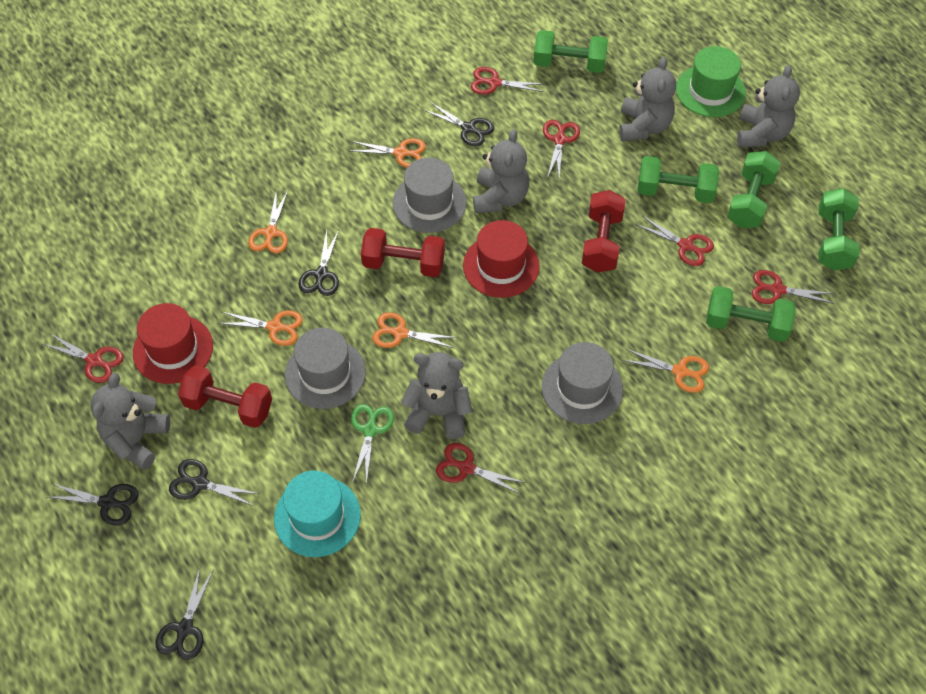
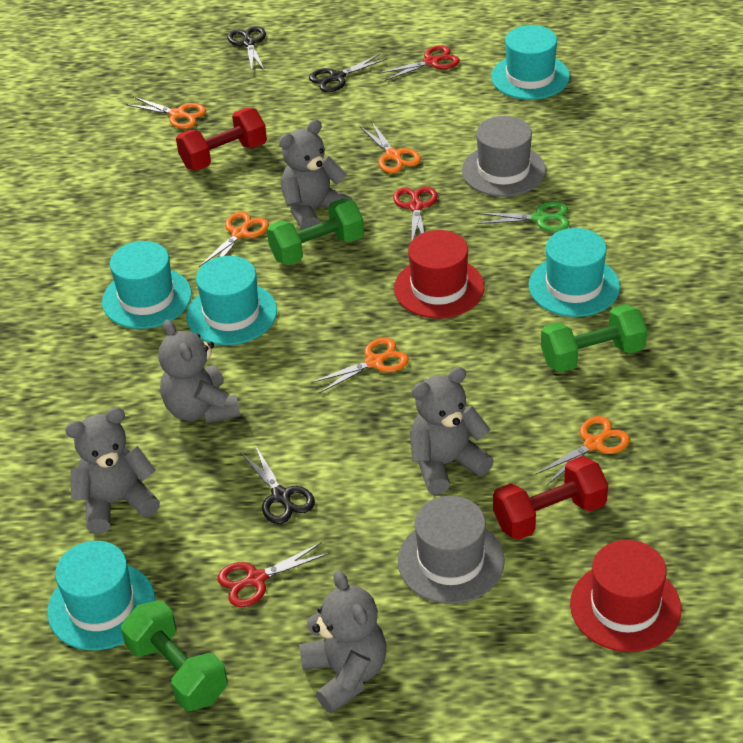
black scissors: [48,484,139,526] [156,568,214,660] [169,459,259,506] [298,230,339,296] [424,102,494,146] = 5 -> [227,26,266,71] [241,445,315,524] [309,54,387,92] = 3
green dumbbell: [534,30,608,73] [638,156,719,203] [706,286,796,342] [727,151,781,228] [818,188,859,271] = 5 -> [121,601,228,711] [267,199,364,265] [541,304,647,372] = 3
green hat: [676,46,746,117] = 1 -> none = 0
grey hat: [285,328,366,409] [393,158,467,233] [542,342,623,424] = 3 -> [398,496,505,604] [462,116,546,197] = 2
red dumbbell: [178,365,272,428] [361,228,445,277] [582,190,626,272] = 3 -> [176,108,267,171] [493,456,608,540] = 2
red scissors: [43,334,124,383] [436,443,526,494] [471,67,544,95] [543,120,580,178] [635,216,714,266] [752,270,835,304] = 6 -> [218,542,329,607] [379,45,460,81] [393,186,438,240] = 3
turquoise hat: [274,471,361,557] = 1 -> [47,541,155,650] [102,241,192,329] [186,256,277,345] [491,25,570,100] [529,228,620,317] = 5

